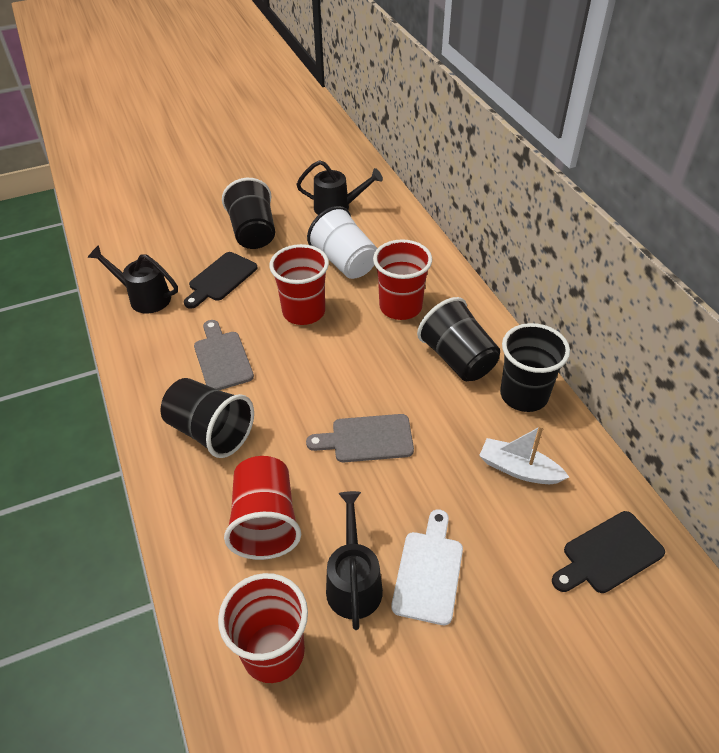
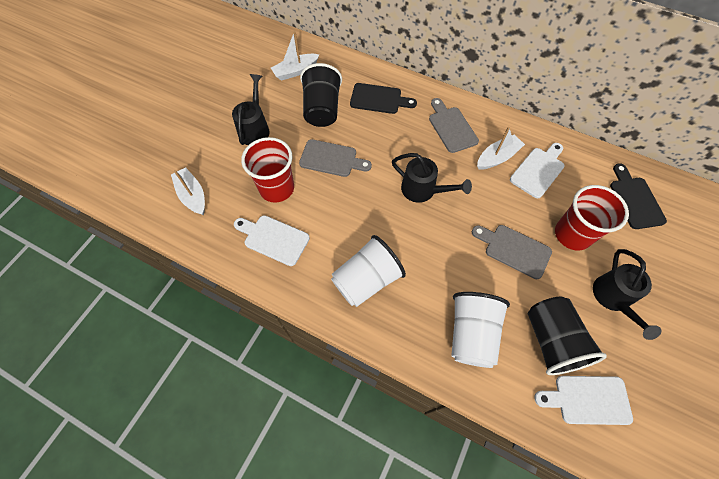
black cup: [161,378,254,458] [222,178,275,249] [417,297,500,381] [500,323,570,412] = 4 -> [300,63,342,127] [528,297,607,375] = 2
grey cutting board: [194,320,254,390] [306,414,414,462] = 2 -> [299,139,372,177] [429,98,479,153] [472,225,552,279] = 3
red cup: [218,573,308,683] [224,456,301,560] [269,244,329,325] [373,240,432,320] = 4 -> [241,137,294,203] [555,185,629,251] = 2
white boat: [479,425,569,484] = 1 -> [171,168,205,215] [271,31,319,81] [477,127,525,170] = 3
white cup: [307,206,377,279] = 1 -> [331,235,406,307] [451,292,510,368] = 2
white cutting board: [391,509,463,625] = 1 -> [234,215,310,266] [510,143,565,198] [534,376,633,425] = 3

